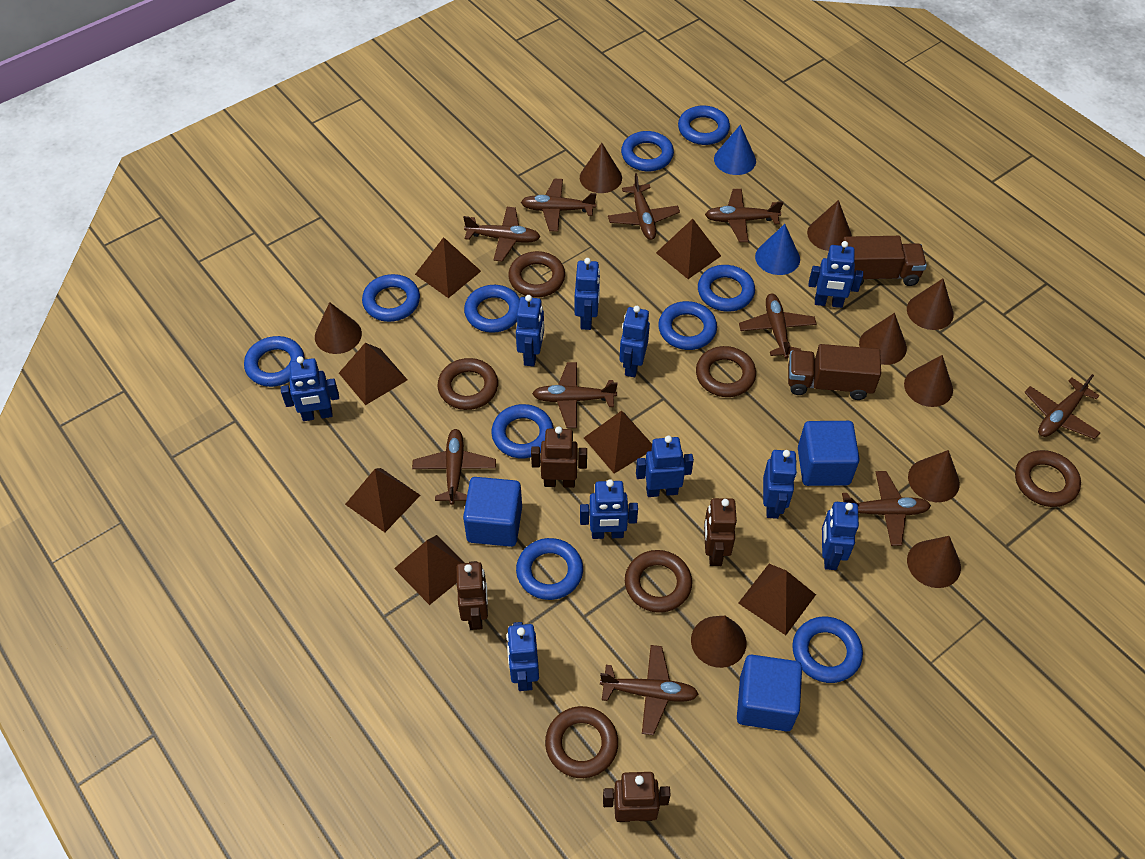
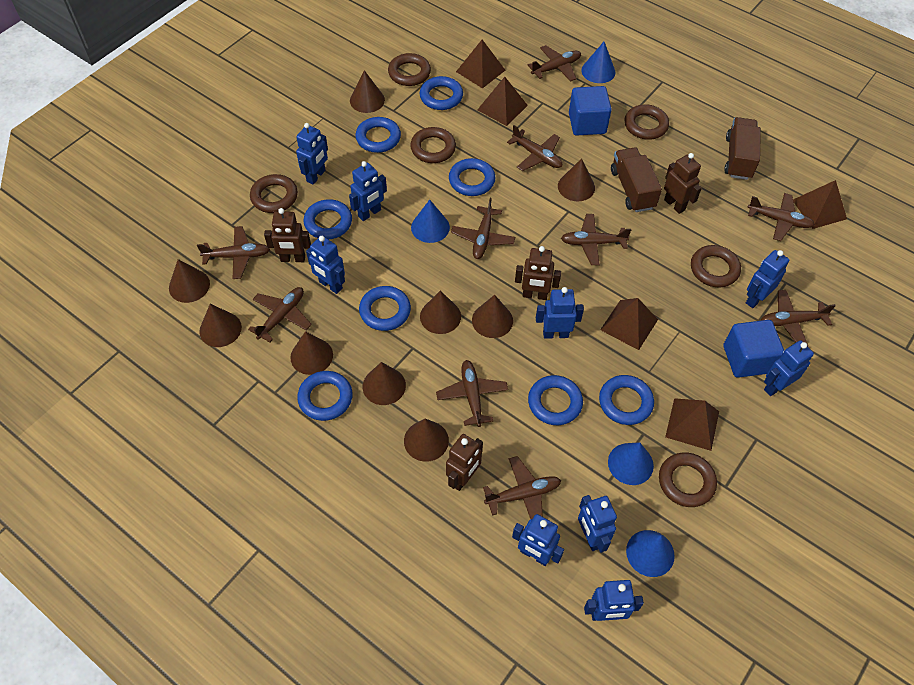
blue cone: [714,125,756,175] [755,224,800,275] = 2 -> [411,200,450,243] [581,42,615,83] [608,442,654,485] [626,530,675,577] = 4
blue cube: [463,477,522,547] [737,655,802,731] [798,421,860,486] = 3 -> [569,86,612,136] [724,320,784,378] = 2
blue ring: [244,336,304,387] [362,274,420,322] [464,285,520,333] [491,404,554,458] [516,538,583,600] [621,131,674,171] [658,301,717,350] [678,105,730,145] [698,265,755,312] [792,617,863,683] = 10 -> [297,371,353,421] [304,199,352,239] [355,117,401,153] [359,286,411,331] [419,76,463,110] [449,158,496,196] [528,375,583,425] [599,375,654,425] = 8
blue robot: [281,356,339,421] [506,622,539,691] [516,295,544,367] [575,258,600,330] [580,479,638,539] [620,306,650,377] [636,436,694,497] [763,450,797,519] [809,241,863,308] [822,502,859,570] = 10 -> [296,123,328,185] [306,236,345,294] [349,161,387,221] [512,514,564,566] [536,287,584,339] [578,495,617,553] [584,580,644,621] [746,250,789,308] [764,340,814,396] = 9
brown pyramid: [339,343,407,405] [345,468,421,532] [394,535,464,605] [415,237,481,298] [584,411,652,474] [656,219,721,279] [738,564,816,635] = 7 -> [456,40,505,89] [477,77,528,126] [600,298,658,350] [665,398,719,451] [793,180,847,229] = 5

